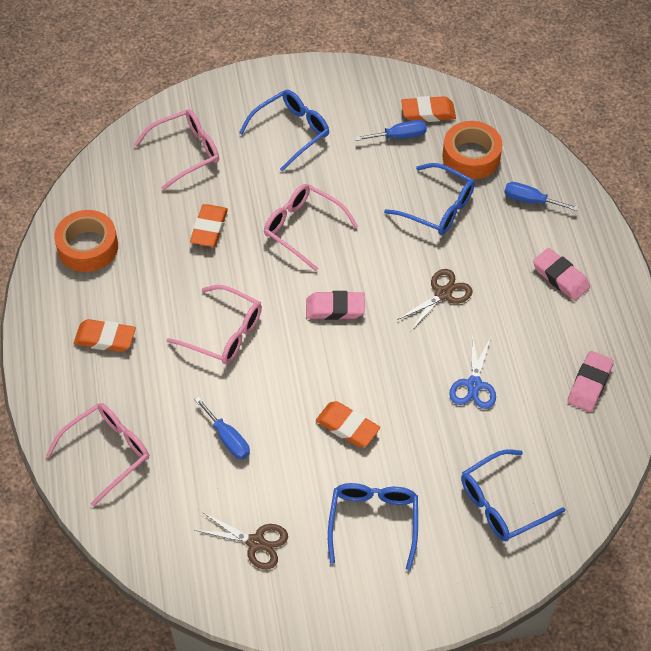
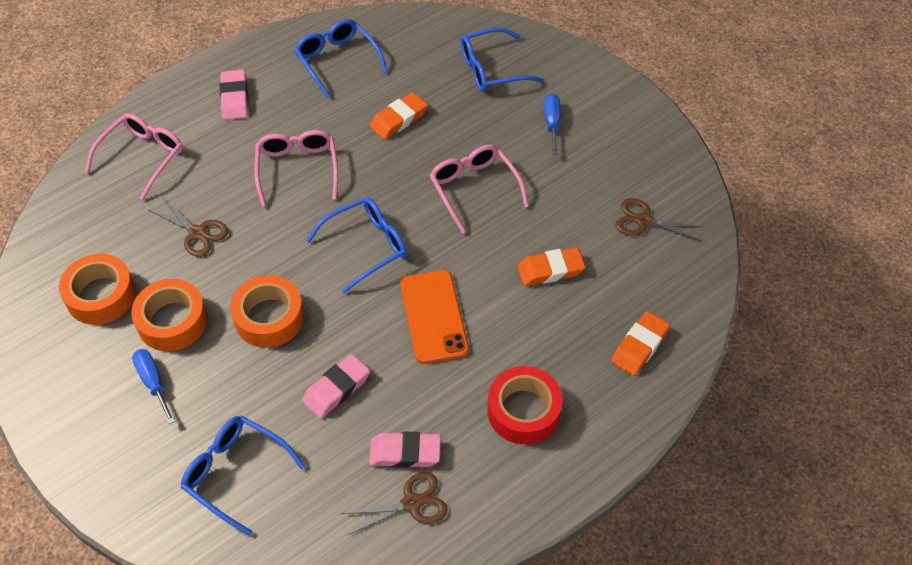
blue scissors: [449,335,496,409] = 1 -> none = 0
blue screwdriver: [195,397,250,459] [355,120,427,141] [504,182,578,211] = 3 -> [132,349,175,424] [544,94,561,155] = 2
brown scissors: [194,512,288,570] [397,269,473,332] = 2 -> [149,197,228,257] [341,472,448,535] [615,198,704,241] = 3
orange eraser: [74,319,136,352] [190,204,228,247] [316,401,380,447] [401,96,456,122] = 4 -> [370,92,428,139] [517,247,585,286] [611,311,670,376] = 3
orange phone: none = 0 -> [400,270,469,364] = 1
orange tape: [54,210,118,272] [442,121,502,179] = 2 -> [59,254,136,325] [131,279,208,351] [230,275,304,348] = 3
pink glasses: [46,403,149,507] [134,109,219,190] [167,285,262,364] [264,184,358,271] = 4 -> [85,113,183,200] [254,130,338,207] [430,145,529,234] = 3
red tape: none = 0 -> [488,366,563,444] = 1

